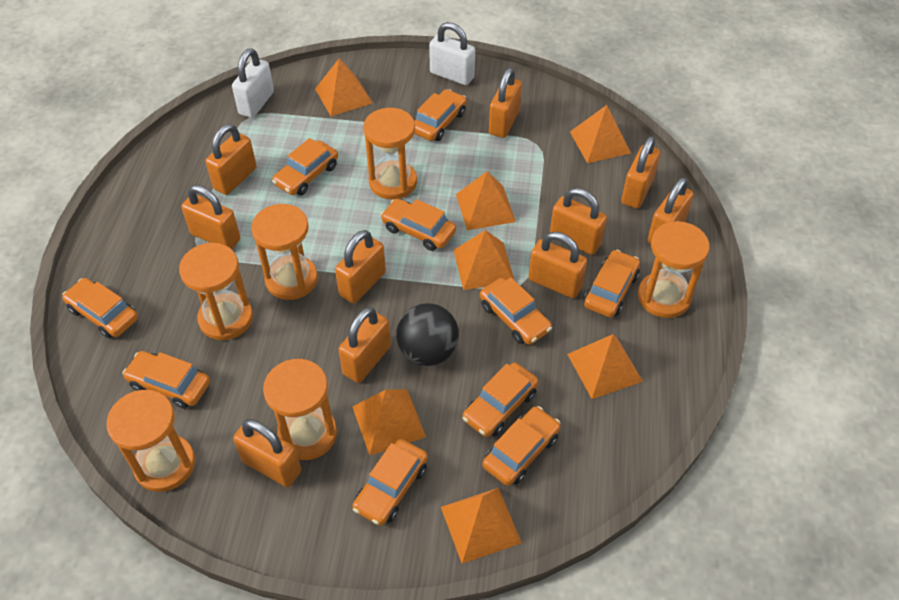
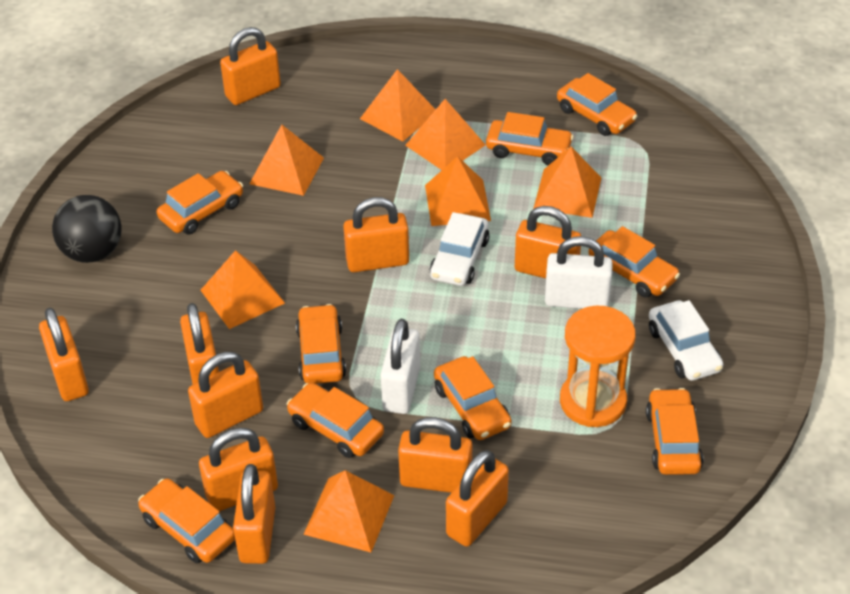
orange car: [62,278,138,338] [122,351,210,409] [272,138,338,195] [352,439,428,526] [381,198,456,251] [414,89,467,141] [462,363,539,437] [480,277,552,345] [482,406,561,486] [584,250,640,318] = 10 -> [138,478,235,563] [157,171,243,235] [287,382,384,458] [296,304,346,384] [434,356,511,440] [486,112,574,165] [557,73,637,136] [589,226,680,298] [646,388,704,475] = 9
orange hourglass: [107,390,195,492] [179,243,253,340] [251,204,318,300] [263,359,337,460] [363,108,417,199] [638,221,710,318] = 6 -> [560,306,636,427] = 1
white car: none = 0 -> [429,212,489,286] [649,300,723,381] = 2

